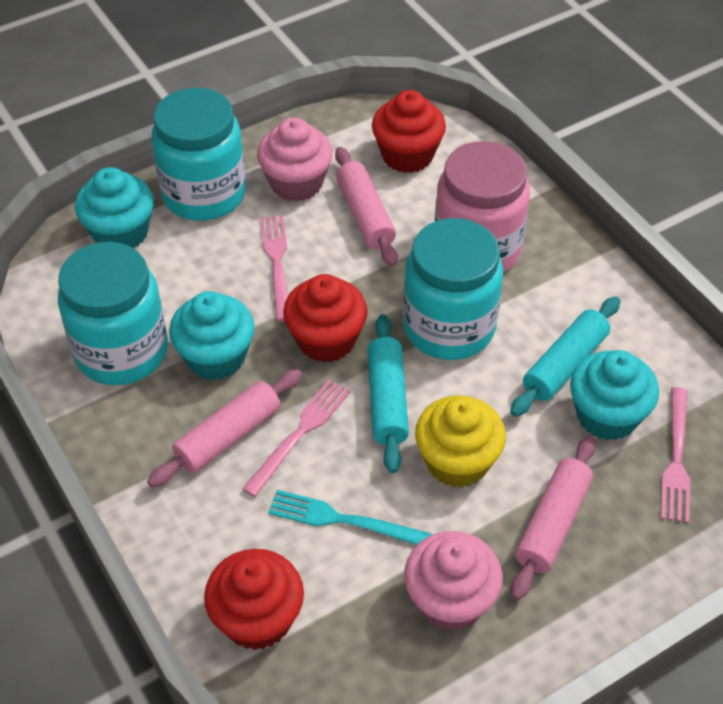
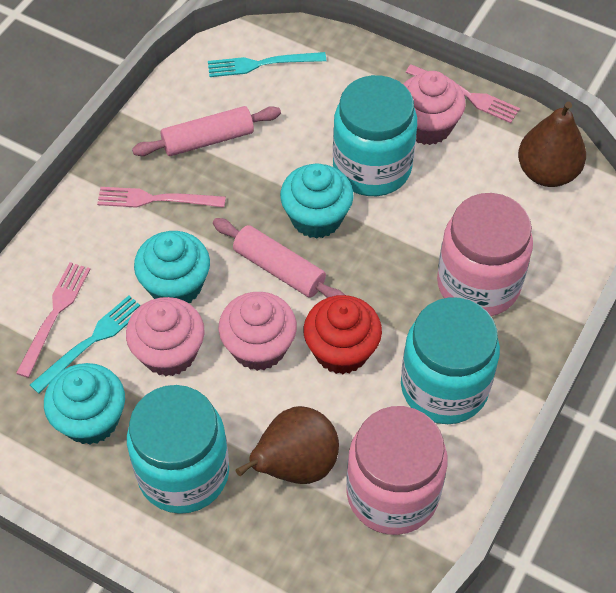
brown pear: none = 0 -> [236,406,339,484] [518,102,586,187] = 2
pink cupcake: [257,117,333,202] [404,531,503,631] = 2 -> [126,297,205,376] [219,292,297,371] [403,71,466,145] = 3
pink jar: [434,141,530,272] = 1 -> [346,406,448,535] [437,193,533,316] = 2
pink rolling pin: [147,369,302,488] [335,147,398,267] [511,436,596,601] = 3 -> [132,106,281,156] [213,218,345,298] = 2
red cupcake: [204,549,304,650] [283,274,368,363] [372,90,446,173] = 3 -> [303,295,382,374] = 1
turquoise fork: [268,490,432,545] = 1 -> [30,296,140,394] [208,52,326,77] = 2
turquoise rolling pin: [368,314,409,473] [510,296,620,417] = 2 -> none = 0
yellow cupcake: [415,395,506,488] = 1 -> none = 0

